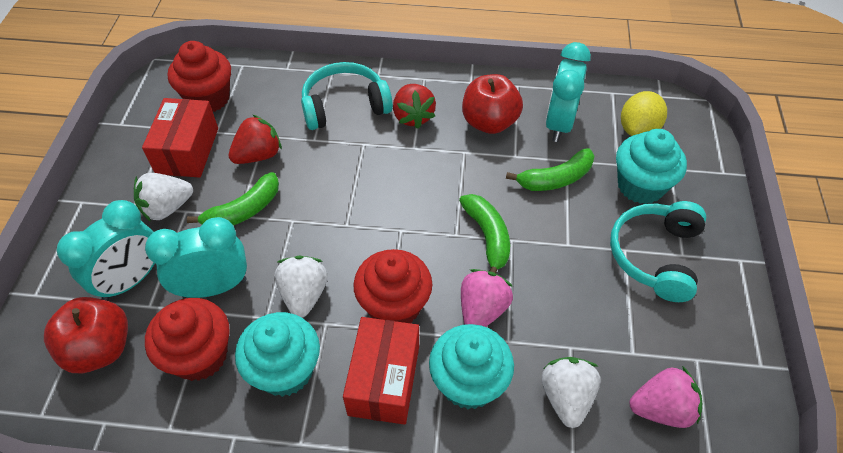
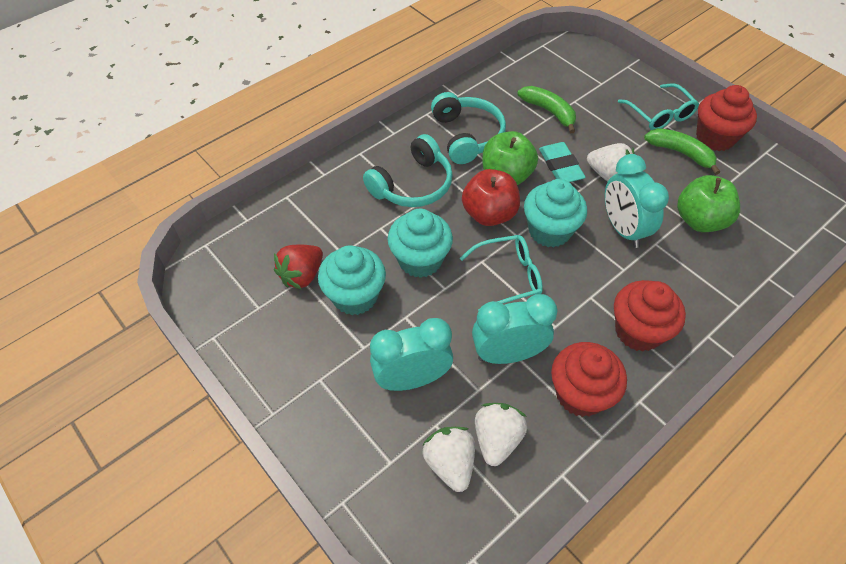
green apple: none = 0 -> [482,131,538,185] [677,175,740,232] = 2
green banana: [187,172,279,225] [459,194,510,273] [506,148,594,191] = 3 -> [517,86,576,133] [644,128,720,175] = 2
pink strawberry: [461,269,513,327] [629,366,702,428] = 2 -> none = 0
red apple: [44,297,128,373] [462,74,523,134] = 2 -> [462,169,520,226] = 1
red box: [142,98,218,178] [343,317,419,425] = 2 -> none = 0
red strawberry: [228,115,282,164] [393,84,436,129] = 2 -> [274,245,323,290] = 1
turquoise eraser: none = 0 -> [539,142,586,182] = 1
turquoise glasses: none = 0 -> [460,235,543,311] [618,83,699,130] = 2
yellow lemon: [621,91,667,136] = 1 -> none = 0

